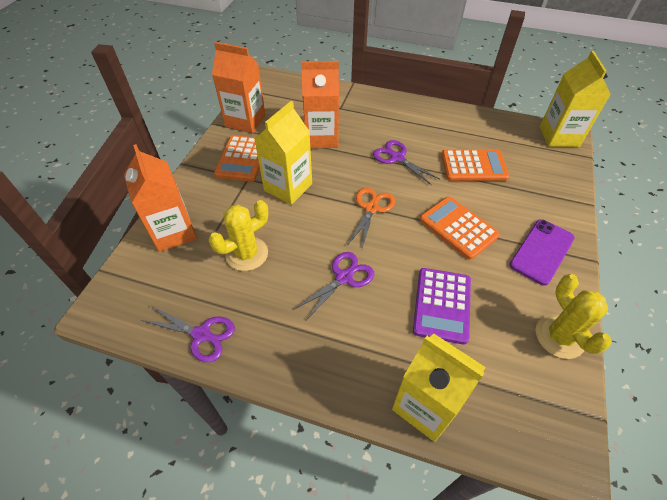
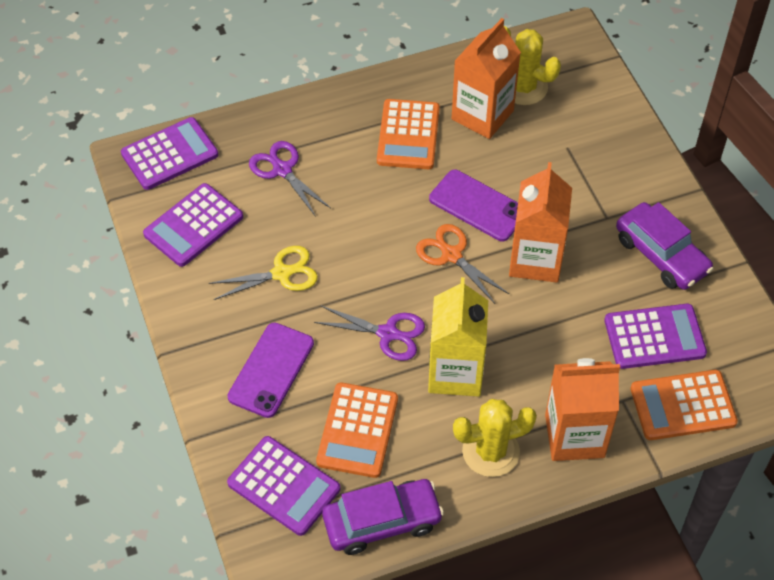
purple calculator: [413,268,471,345] = 1 -> [121,117,218,190] [143,183,243,267] [227,436,340,536] [604,304,707,369] = 4
purple car: none = 0 -> [322,479,444,555] [616,202,713,290] = 2
purple phone: [509,219,575,286] = 1 -> [227,323,314,418] [429,170,518,241] = 2
purple scissors: [141,305,235,362] [295,252,374,320] [373,140,440,185] = 3 -> [249,141,331,217] [314,305,425,361] = 2
yellow carton: [254,101,312,205] [392,334,485,442] [540,51,611,147] = 3 -> [428,277,488,397] = 1
yellow scissors: none = 0 -> [209,246,318,300] = 1

